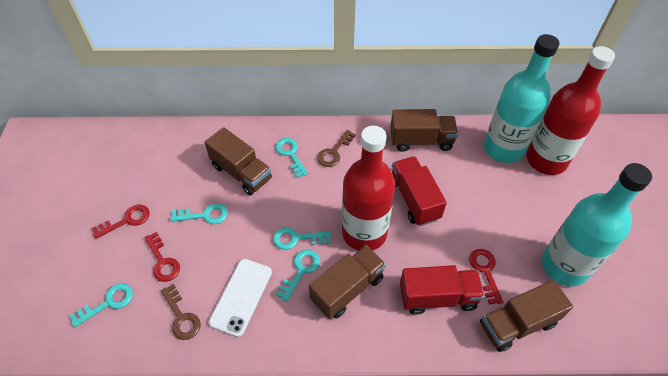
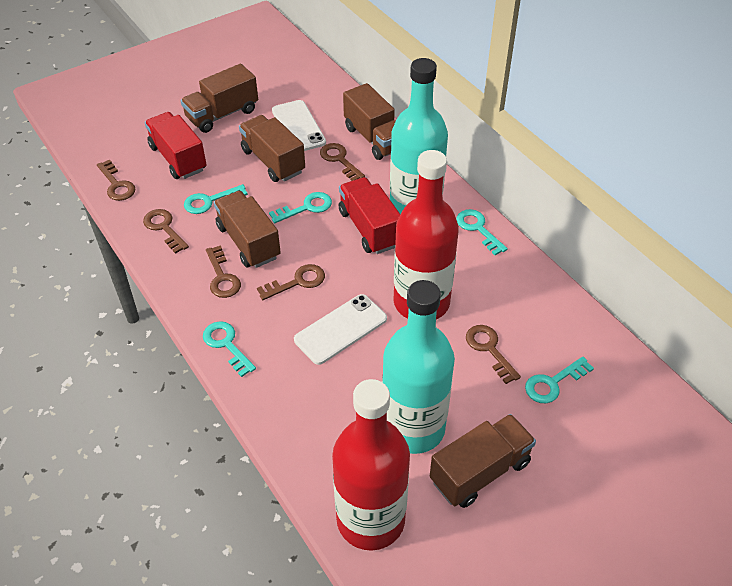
brown key: [161,284,201,340] [317,130,356,167] = 2 -> [97,160,135,201] [143,209,189,254] [206,245,241,298] [257,264,325,300] [320,143,365,181] [466,325,521,384] = 6
brown truck: [204,127,272,195] [309,245,386,319] [390,109,458,152] [480,280,573,352] = 4 -> [181,64,258,133] [214,191,281,268] [239,115,305,182] [343,83,396,160] [430,414,536,508] = 5
red key: [92,204,150,239] [144,232,180,282] [469,249,503,305] = 3 -> none = 0
white phone: [209,259,272,337] = 1 -> [272,100,326,151] [294,294,387,365] = 2

